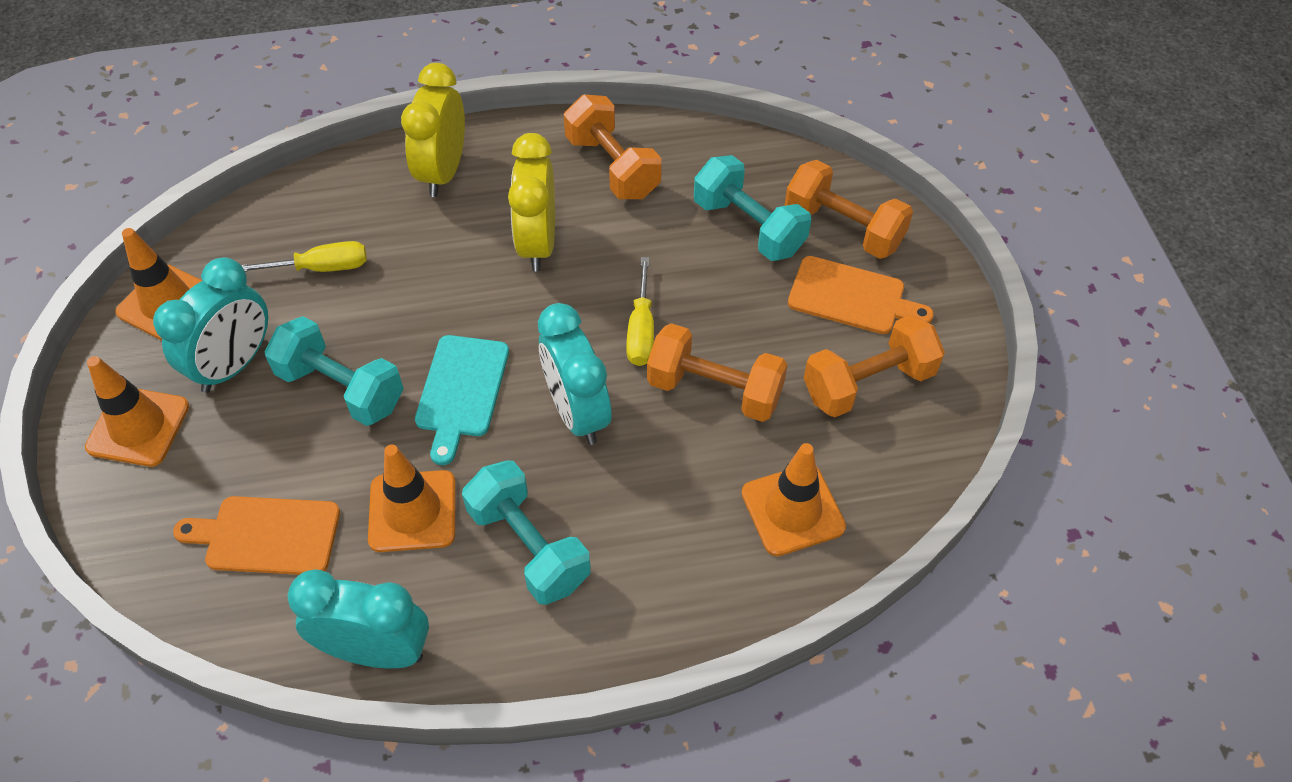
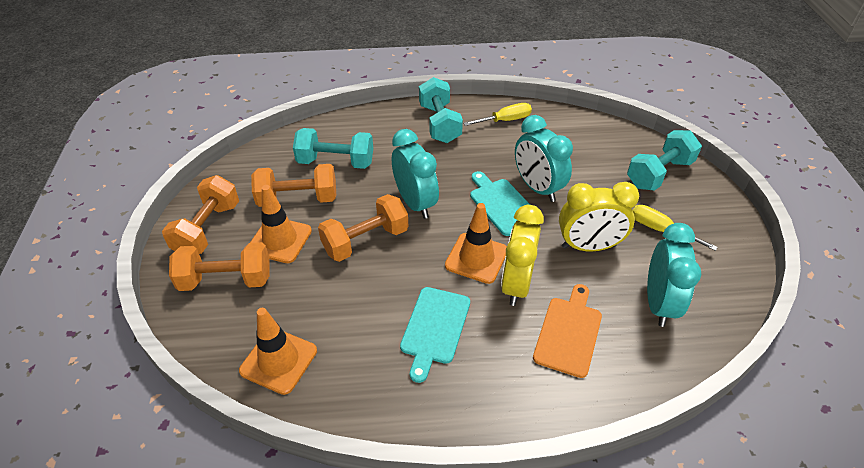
orange cutting board: [173,496,340,575] [788,256,934,334] = 2 -> [533,284,602,378] = 1
orange traffic cone: [85,356,189,467] [115,228,202,340] [368,445,456,552] [742,443,846,556] = 4 -> [239,308,317,395] [250,185,312,263] [445,203,507,284] = 3
turquoise cutting board: [415,335,509,465] = 1 -> [400,287,470,383] [470,171,530,236] = 2

